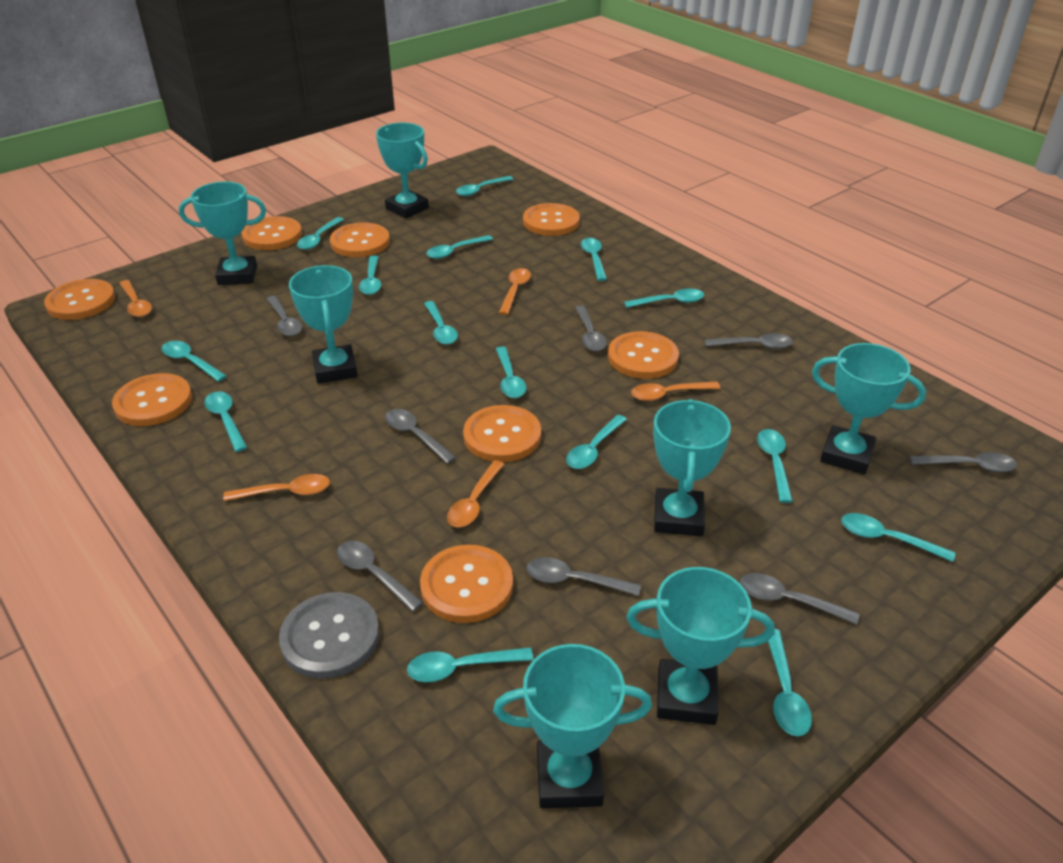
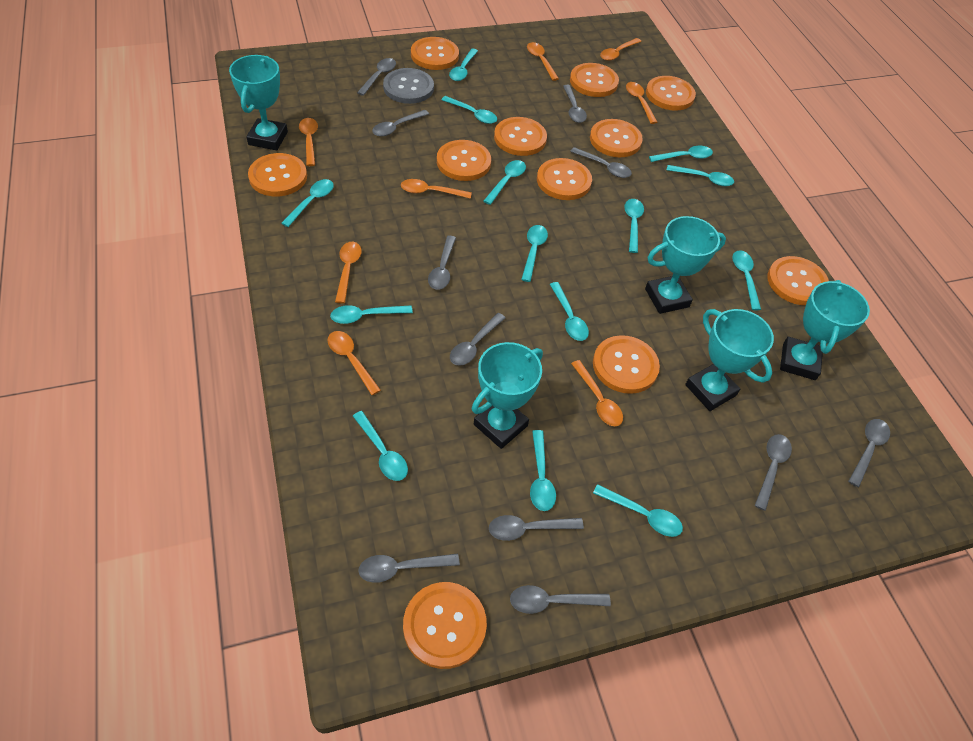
grey spoon: [266,296,302,336] [337,541,423,612] [385,409,456,464] [527,557,641,596] [575,305,607,351] [705,333,793,349] [740,573,859,624] [910,452,1017,472] = 8 -> [357,58,396,96] [358,553,460,583] [372,110,429,136] [428,236,456,290] [450,313,506,365] [489,515,584,541] [510,585,611,614] [563,85,587,123] [570,147,632,178] [755,434,792,511] [848,419,890,487] = 11
orange button: [44,279,115,320] [112,373,192,426] [241,216,302,250] [330,222,390,257] [420,545,513,623] [463,405,541,462] [523,203,580,236] [608,331,679,379] = 8 -> [248,153,307,196] [403,582,487,669] [411,37,459,70] [437,140,491,181] [494,117,547,156] [537,158,592,200] [570,63,619,97] [590,119,643,157] [593,335,660,394] [646,76,696,111] [767,256,829,305] = 11
orange spoon: [119,280,152,317] [223,474,330,501] [447,460,505,527] [499,268,531,315] [631,381,721,401] = 5 -> [299,118,318,166] [328,331,381,395] [335,242,362,303] [401,179,472,199] [527,42,559,81] [571,360,623,426] [600,38,641,61] [626,82,658,124] = 8
turquoise spoon: [162,341,227,382] [204,391,247,452] [297,217,344,250] [359,255,381,295] [407,647,533,682] [424,301,458,345] [426,235,493,259] [456,176,513,196] [496,347,527,398] [566,415,627,469] [581,238,607,281] [624,289,704,308] [757,429,793,503] [765,629,812,736] [841,513,955,562] = 15 -> [281,179,334,227] [330,305,413,324] [353,411,408,481] [441,96,497,124] [449,49,478,81] [484,160,526,205] [521,225,548,282] [530,430,556,511] [550,282,589,341] [593,484,683,537] [624,199,644,253] [649,146,713,162] [667,165,734,186] [732,250,761,310] = 14
turquoise trophy: [179,182,266,285] [289,265,358,383] [376,123,429,219] [493,644,652,809] [626,567,775,725] [653,399,731,536] [812,343,926,474] = 7 -> [229,55,288,150] [472,342,543,449] [645,216,726,314] [685,309,774,411] [780,280,870,380] = 5

